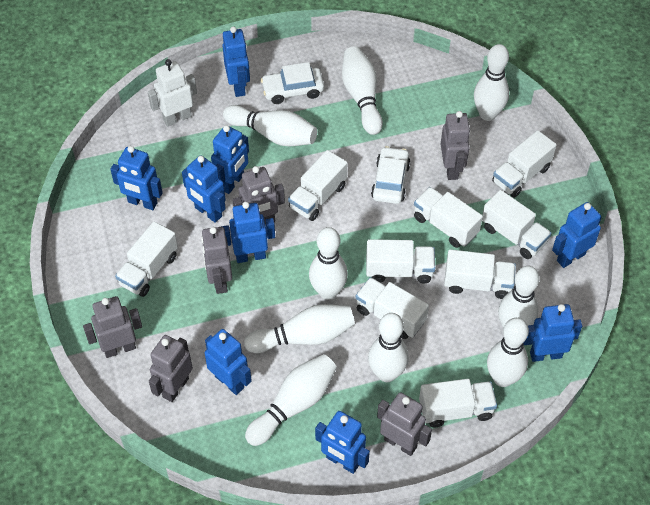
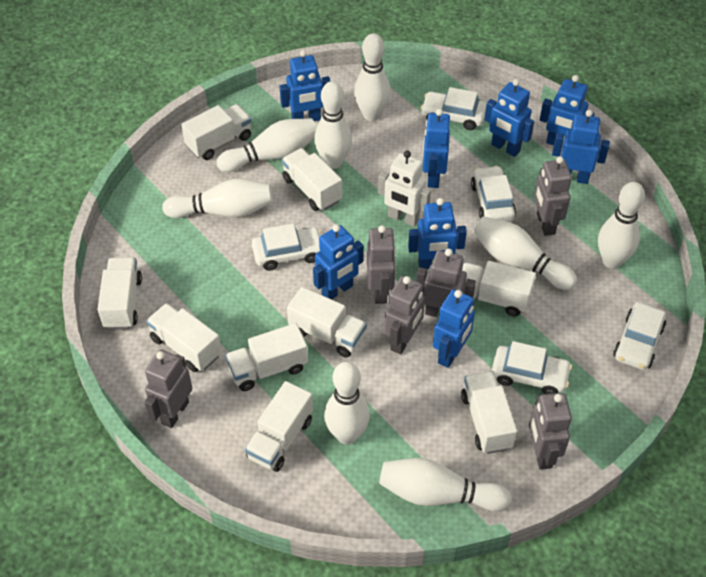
blue robot: [110,146,163,210] [182,155,226,223] [205,329,252,395] [211,125,249,194] [221,202,275,263] [222,26,250,97] [315,411,370,474] [523,304,582,362] [552,202,602,268] = 9 -> [279,50,330,121] [313,224,363,299] [408,198,467,269] [422,109,450,188] [433,289,475,368] [485,79,534,157] [540,75,595,145] [552,110,610,184] = 8
white bowling pin: [223,105,317,146] [244,304,355,353] [245,354,337,446] [309,227,348,300] [342,46,383,135] [368,313,409,382] [474,44,509,121] [487,318,529,387] [498,266,540,328] = 9 -> [162,179,272,218] [217,118,317,172] [314,81,352,169] [324,362,370,445] [354,33,391,121] [379,458,512,512] [473,216,577,290] [598,182,645,269] = 8
white car: [261,62,324,104] [371,146,411,204] = 2 -> [252,224,321,271] [421,87,487,130] [471,166,516,221] [492,341,572,394] [613,302,666,370] = 5

